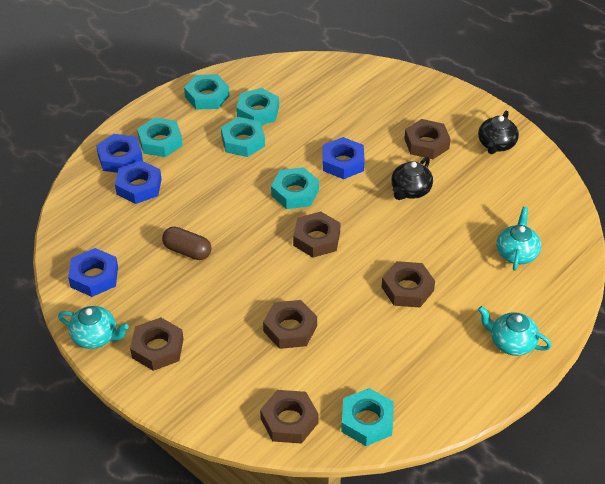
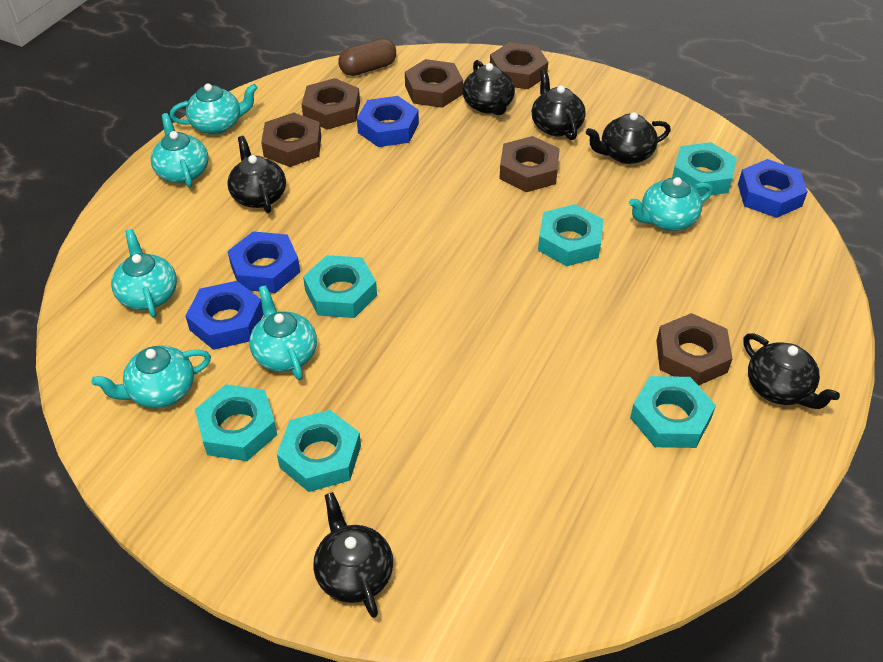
black teapot: [391,157,433,200] [478,110,519,154] = 2 -> [227,136,286,213] [314,492,393,618] [462,60,515,115] [532,69,586,140] [586,112,671,164] [743,333,840,409] = 6
turquoise teapot: [58,306,129,349] [478,306,552,356] [497,207,541,271] = 3 -> [92,345,211,408] [111,229,177,318] [151,113,209,188] [170,84,258,134] [249,285,317,380] [629,177,713,231] = 6

